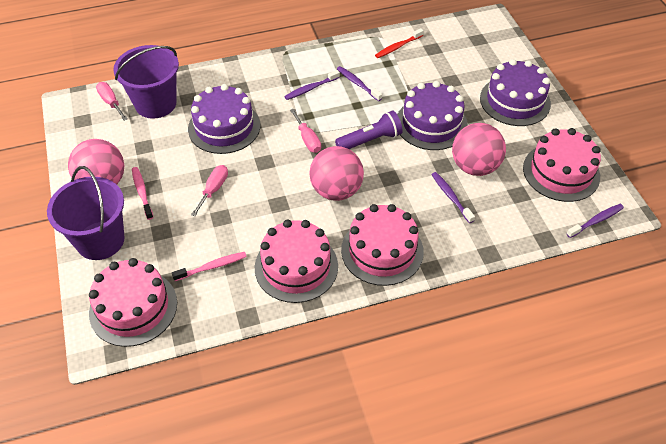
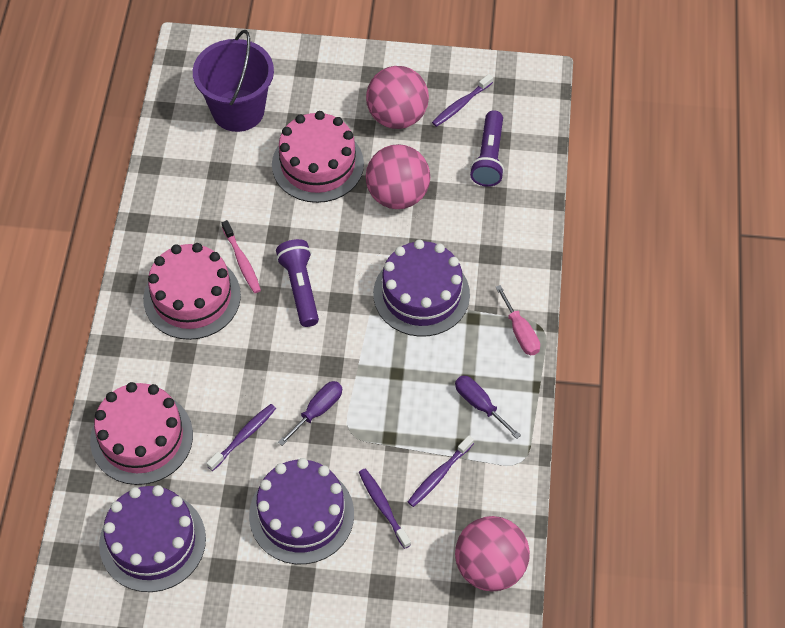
pink cake: [89,258,177,347] [255,219,338,303] [341,204,424,286] [523,128,601,202] = 4 -> [90,382,193,485] [143,243,241,340] [272,111,364,203] = 3
pink screwdriver: [96,82,128,121] [191,165,228,216] [290,109,321,153] = 3 -> [496,285,540,355] = 1
pink toothbrush: [132,167,153,220] [172,252,247,281] = 2 -> [222,220,261,293] = 1
purple bucket: [47,166,124,260] [113,45,179,119] = 2 -> [193,30,274,132] = 1
purple flashlight: [335,110,403,149] = 1 -> [276,239,319,327] [470,110,504,187] = 2
purple screwdriver: none = 0 -> [278,381,342,446] [455,376,521,439] = 2
red toothbrush: [375,28,424,58] = 1 -> none = 0

